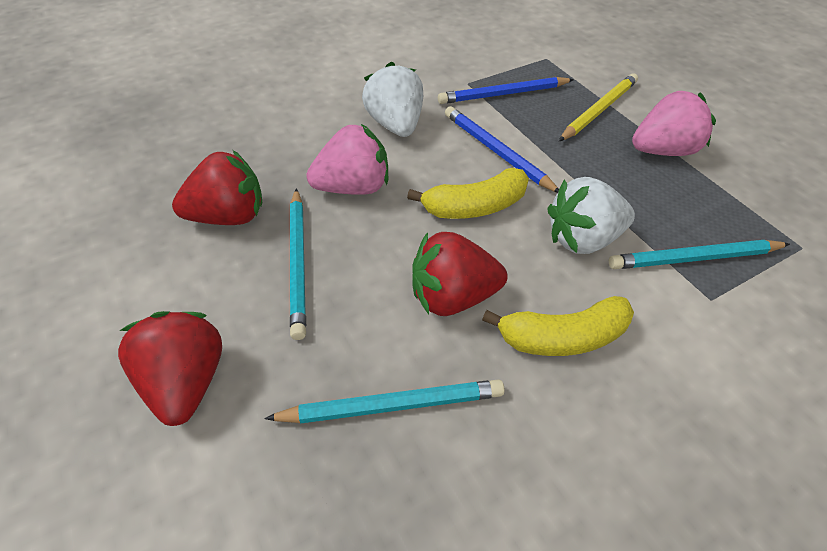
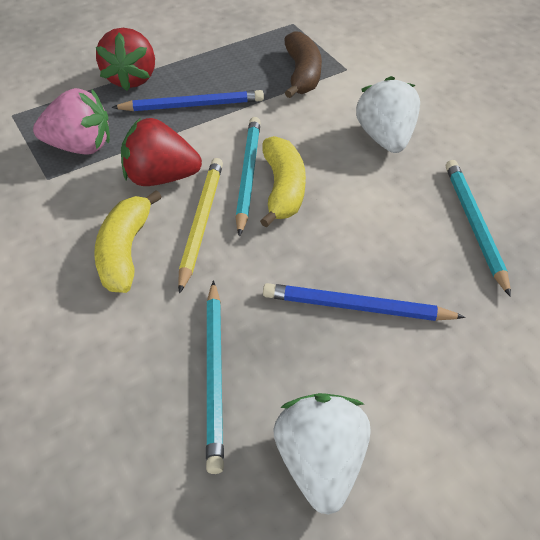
brown banana: none = 0 -> [284,31,322,98] = 1
pink strawberry: [306,124,388,195] [632,90,716,156] = 2 -> [33,88,110,155] = 1
red strawberry: [118,311,222,426] [172,150,262,225] [412,232,508,316] = 3 -> [96,28,155,91] [121,118,202,186] = 2

